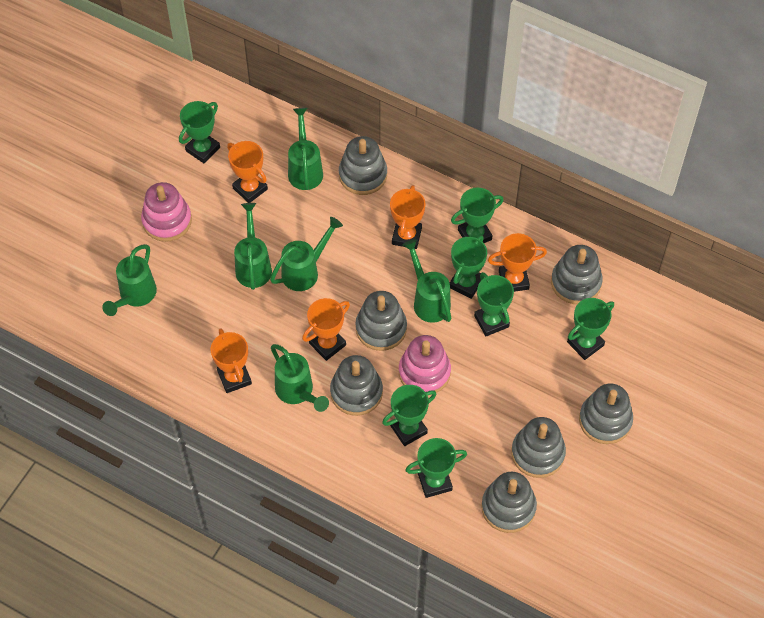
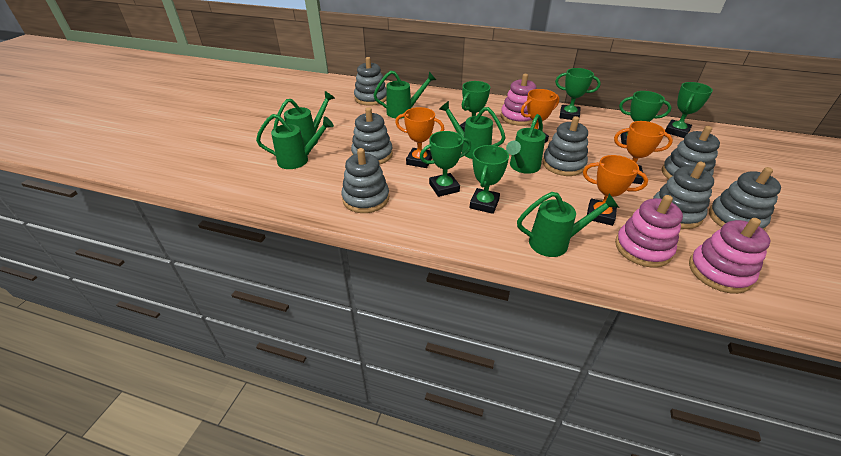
green trophy: [179,101,220,163] [382,385,436,446] [405,438,467,498] [450,235,487,299] [451,187,504,243] [474,272,514,337] [567,298,614,360] = 7 -> [420,131,471,197] [460,81,490,131] [470,145,509,214] [555,68,601,120] [619,91,672,145] [665,82,713,138] = 6
orange trophy: [211,328,252,393] [227,141,268,203] [302,298,350,361] [390,185,426,249] [488,233,547,292] = 5 -> [395,107,445,168] [521,89,560,143] [583,155,648,226] [614,121,673,184] = 4
pink stacking toy: [141,182,192,242] [399,335,451,395] = 2 -> [501,74,536,126] [615,195,683,268] [689,218,771,294] = 3

